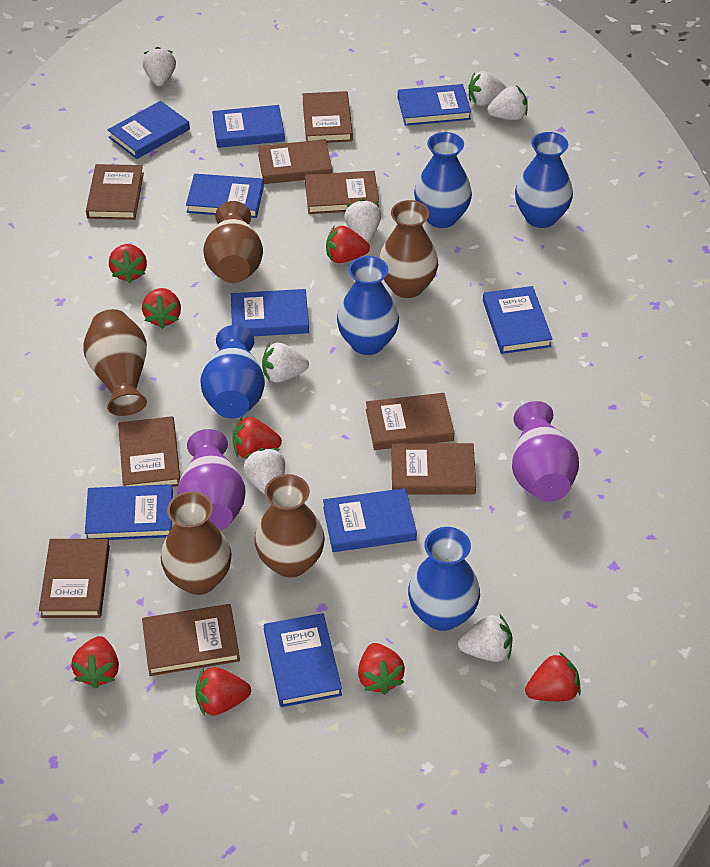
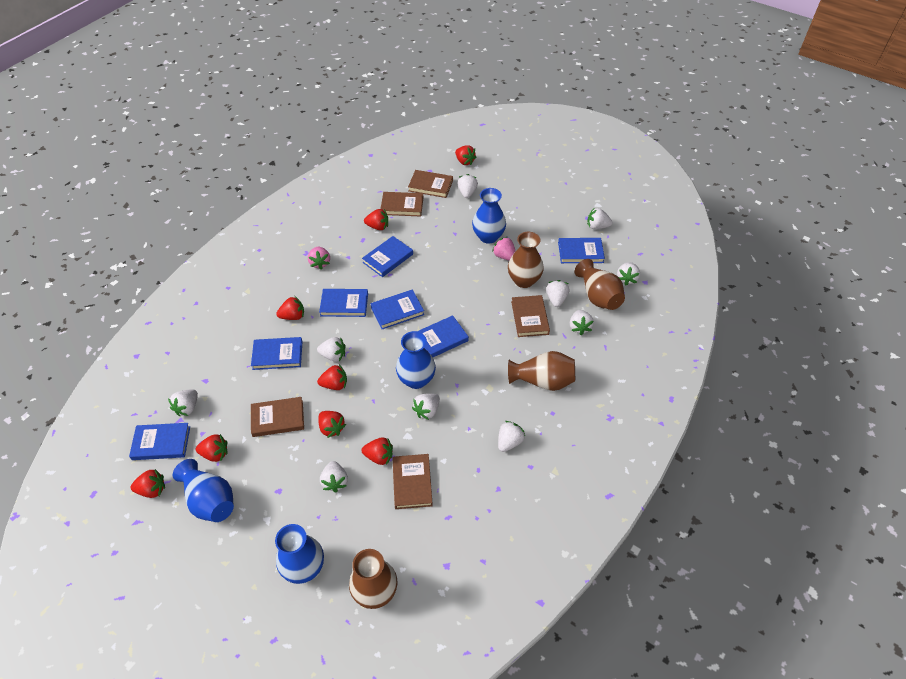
blue book: [85,484,173,540] [107,101,190,159] [186,174,264,218] [212,105,285,148] [231,289,309,336] [264,613,342,707] [323,488,417,552] [398,84,471,126] [483,286,553,354] = 9 -> [129,423,190,460] [251,337,303,370] [319,289,368,317] [362,236,413,277] [370,289,424,329] [417,315,469,357] [558,238,605,263] = 7
blue vase: [200,325,265,419] [337,256,399,355] [408,527,480,631] [414,132,472,228] [515,132,573,228] = 5 -> [173,459,234,522] [275,524,324,584] [396,331,436,389] [472,188,506,244] = 4
brown book: [39,539,110,618] [86,164,144,220] [118,416,180,487] [142,604,240,676] [258,139,332,184] [302,91,353,143] [305,171,379,214] [366,393,454,450] [391,443,476,494] = 9 -> [251,397,304,437] [380,192,423,217] [392,454,433,509] [408,170,453,198] [511,295,550,337] = 5
brown vase: [84,309,147,416] [161,491,232,595] [203,201,263,283] [254,474,325,578] [379,200,438,298] = 5 -> [349,549,397,609] [508,232,544,288] [508,351,575,391] [575,259,625,310] = 4
pink strawberry: none = 0 -> [308,247,330,270] [492,237,516,261] = 2
purple vase: [177,429,246,530] [512,401,579,502] = 2 -> none = 0
white strawberry: [142,47,176,86] [243,448,285,494] [262,342,309,383] [344,199,381,242] [458,614,512,662] [468,71,507,106] [487,85,528,120] = 7 -> [168,389,198,416] [317,337,346,362] [320,461,348,492] [412,393,440,420] [457,174,478,198] [498,421,525,452] [546,280,569,307] [570,310,594,335] [587,208,613,229] [617,262,640,285] = 10

